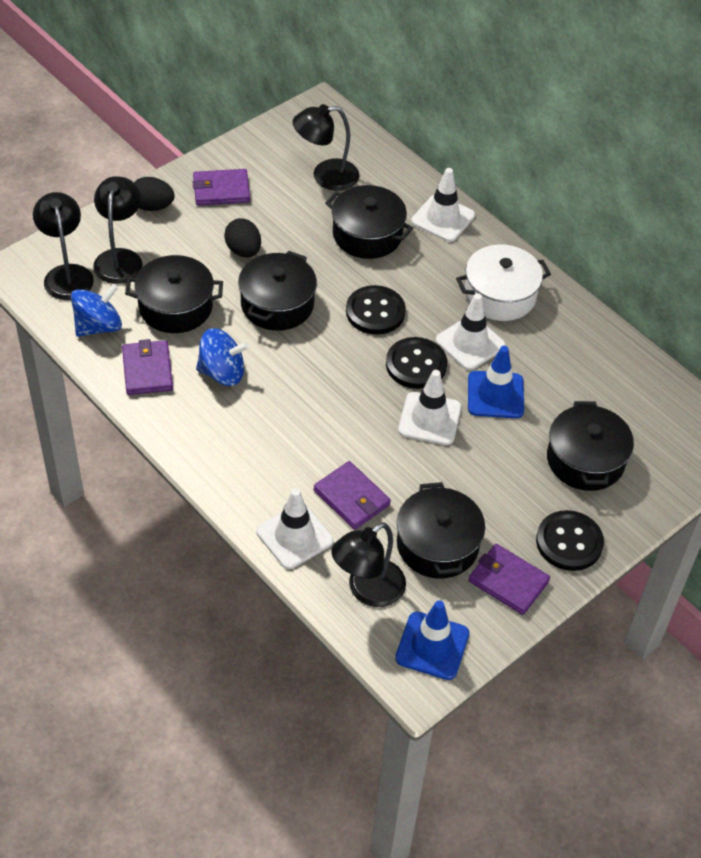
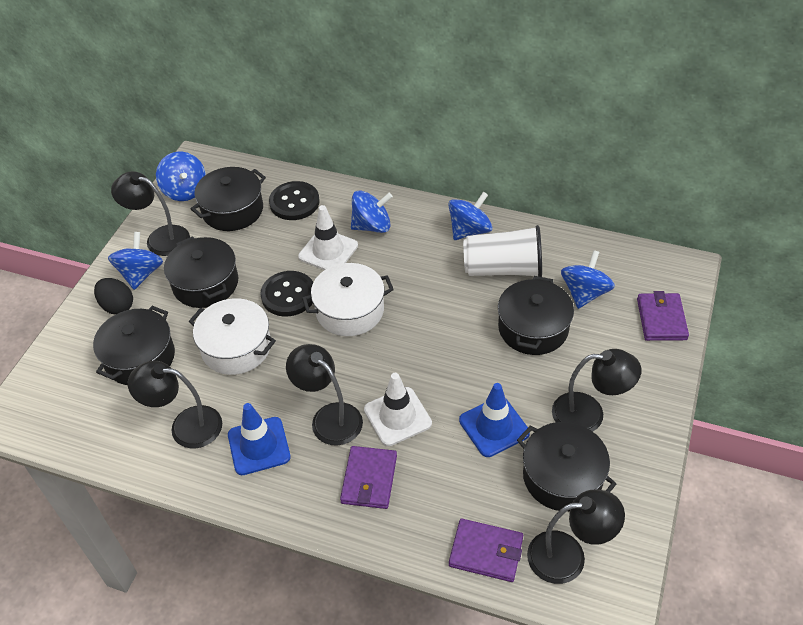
black button: [346,285,406,335] [386,337,447,389] [536,510,604,571] = 3 -> [261,271,313,316] [269,181,320,220] = 2
black egg: [134,177,175,211] [224,218,261,258] = 2 -> [94,278,133,315] = 1
black lamp: [33,192,94,300] [93,176,143,284] [293,104,359,191] [331,522,406,607] = 4 -> [111,171,190,256] [128,361,222,449] [286,344,363,446] [527,490,625,584] [552,349,641,432] = 5
blue spinning top: [71,284,122,337] [196,328,249,386] = 2 -> [108,232,163,290] [156,152,206,201] [351,190,393,233] [448,192,492,240] [561,250,615,309] = 5
purple wallet: [122,339,173,395] [193,169,250,206] [314,461,391,530] [469,544,550,615] = 4 -> [340,446,397,509] [449,519,523,582] [637,291,689,341] = 3
white cup: none = 0 -> [463,225,542,277] = 1
white pot: [456,244,551,321] = 1 -> [189,298,276,375] [302,263,394,336] = 2
white traffic cone: [256,488,334,569] [398,370,461,445] [411,168,475,242] [435,293,506,370] = 4 -> [298,205,358,270] [364,373,432,446] = 2

